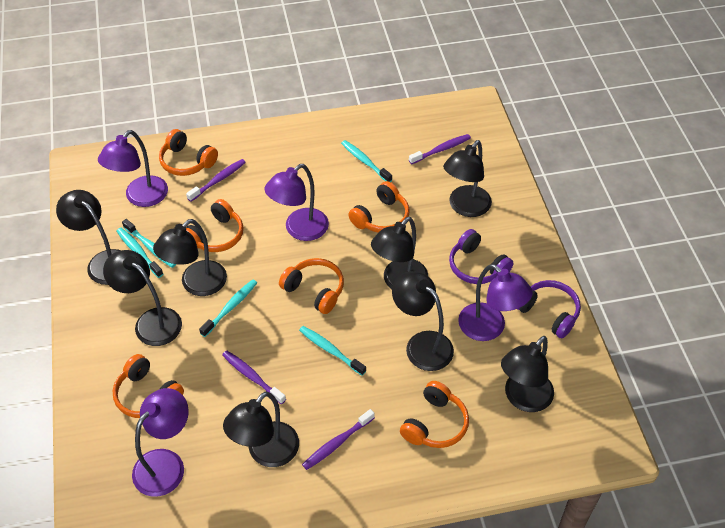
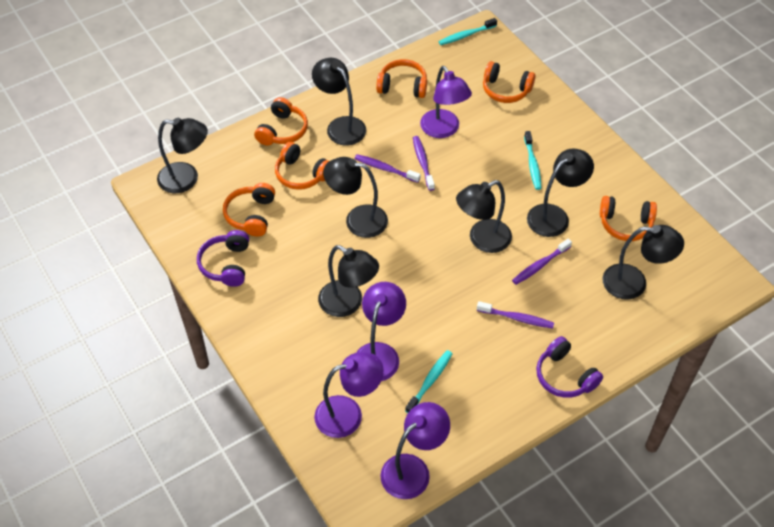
black lamp: [56,190,121,285] [103,250,182,346] [153,219,227,296] [223,392,299,467] [371,217,428,289] [392,271,454,371] [443,140,492,217] [501,336,554,412] = 8 -> [157,118,208,193] [312,58,366,146] [318,245,379,317] [323,157,388,238] [456,180,512,253] [527,148,594,237] [602,225,684,300] = 7
turquoise toothbrush: [116,228,163,278] [122,219,176,268] [199,279,257,337] [299,326,366,376] [341,140,392,182] = 5 -> [405,350,453,413] [438,18,497,45] [524,131,542,190] = 3

